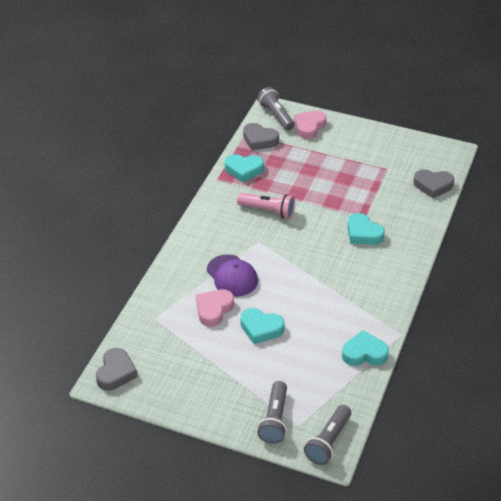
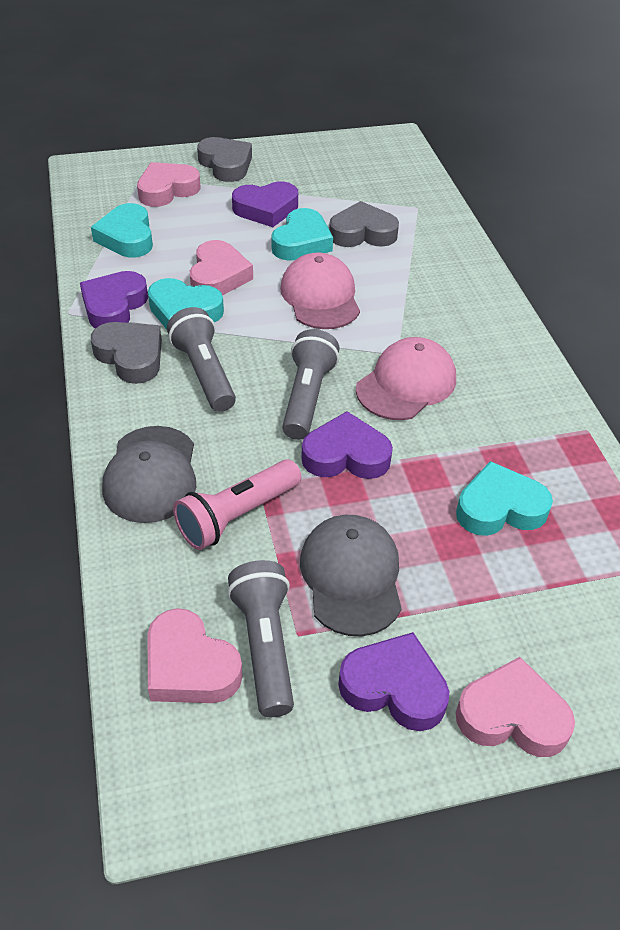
grey cap: none = 0 -> [102,426,196,523] [300,515,402,636] = 2
pink cap: none = 0 -> [280,253,360,329] [356,337,456,420] = 2
pink heart: [196,289,234,327] [294,111,326,139] = 2 -> [137,162,200,207] [148,608,243,703] [190,240,253,296] [456,657,575,757] = 4
purple cap: [207,254,258,297] = 1 -> none = 0
purple heart: none = 0 -> [80,271,148,329] [232,181,298,227] [301,411,393,479] [338,632,450,731] = 4

